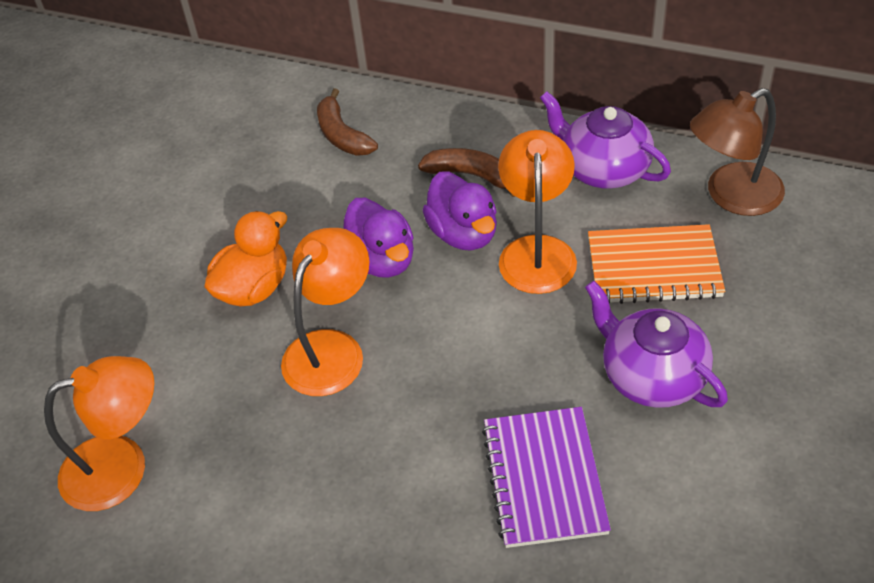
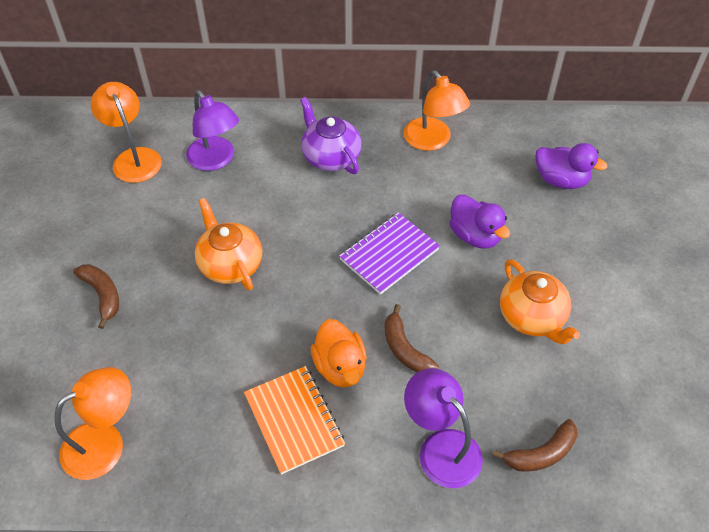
brown banana: [317,88,378,156] [418,148,515,197] = 2 -> [73,264,119,329] [384,304,439,373] [492,419,577,472] = 3
brown lamp: [690,88,785,216] = 1 -> none = 0
orange teapot: none = 0 -> [195,198,263,290] [500,259,580,344] = 2
purple lamp: none = 0 -> [186,90,239,171] [404,368,483,488] = 2
purple teapot: [540,91,671,189] [585,281,728,408] = 2 -> [300,97,362,174] = 1

